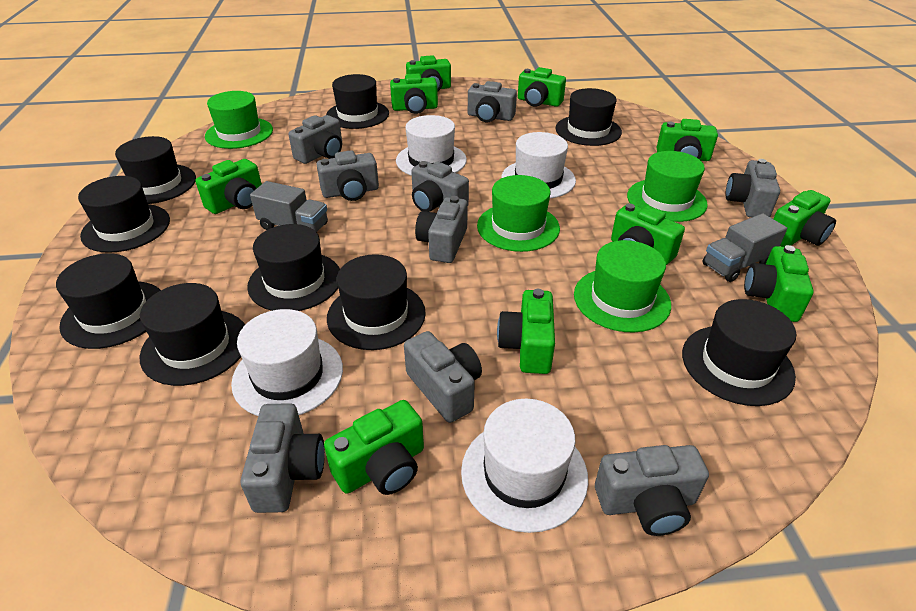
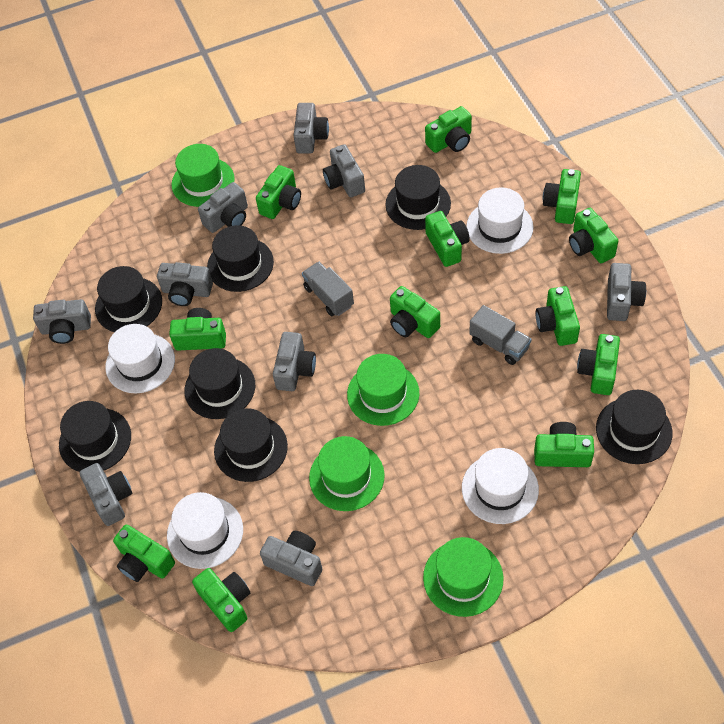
black hat: [56,253,161,349] [78,176,170,253] [115,136,196,204] [140,283,245,386] [247,224,340,311] [326,74,389,129] [327,254,426,350] [556,88,622,146] [682,299,796,406] = 9 -> [59,401,131,472] [95,266,162,332] [185,348,255,419] [207,225,274,292] [214,408,288,482] [385,165,451,230] [596,390,672,464] = 7
green camera: [195,159,262,214] [324,400,424,495] [390,73,438,114] [406,55,451,91] [497,289,555,374] [518,67,566,107] [611,203,685,265] [657,119,718,161] [744,245,814,322] [774,190,836,247] = 10 -> [113,524,175,582] [169,308,226,350] [192,568,250,632] [256,165,301,219] [390,286,440,338] [425,106,472,153] [425,211,470,267] [534,422,594,467] [535,286,580,346] [543,169,581,224] [569,208,618,263] [577,334,620,395] = 12

